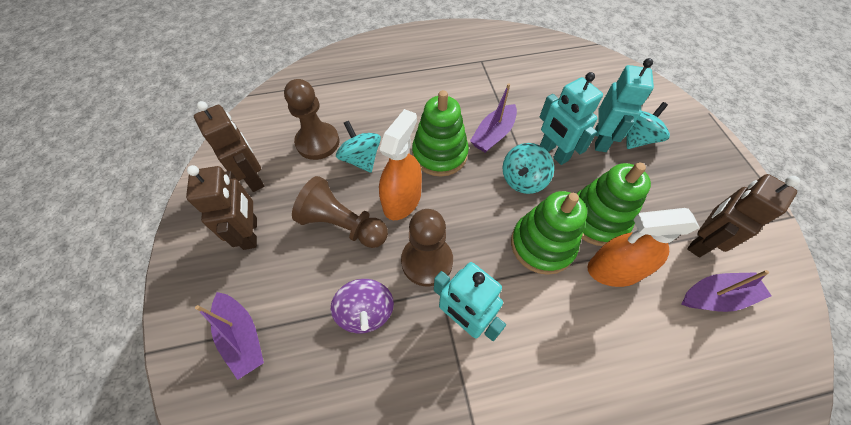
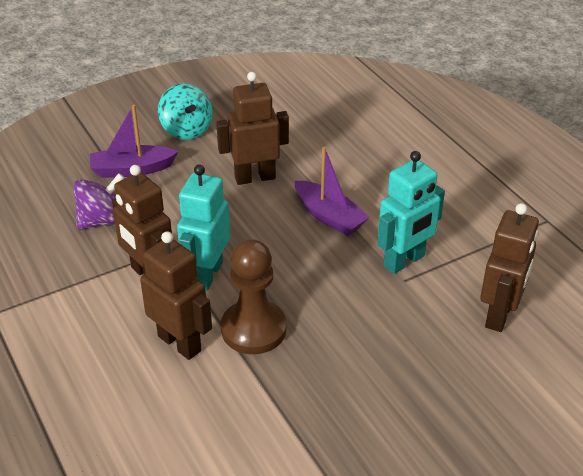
brown pawn: [284,79,339,160] [292,176,388,248] [401,209,453,286] = 3 -> [221,239,287,354] = 1
brown robot: [186,165,257,250] [194,101,264,192] [687,174,800,257] = 3 -> [112,165,172,275] [140,231,212,360] [216,72,289,185] [480,203,539,332] = 4
green stacking toy: [412,90,469,177] [511,191,587,275] [576,163,651,246] = 3 -> none = 0
orange spray bottle: [379,109,422,220] [587,208,700,287] = 2 -> none = 0
purple boat: [195,292,264,380] [470,83,517,153] [681,270,772,312] = 3 -> [90,105,178,178] [294,147,370,236] = 2
turquoise robot: [434,262,506,341] [540,72,603,165] [595,58,654,152] = 3 -> [177,164,230,291] [378,151,445,274] = 2
turquoise spinning top: [336,121,381,173] [503,143,554,194] [626,102,670,149] = 3 -> [158,83,213,140] = 1

